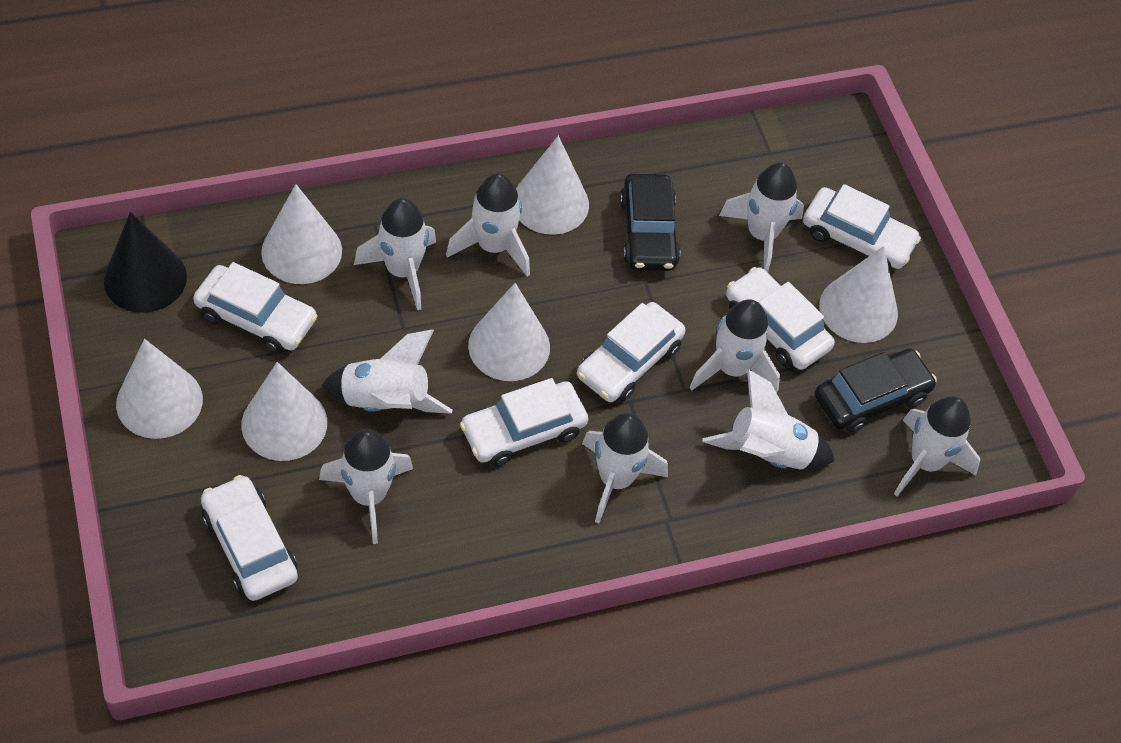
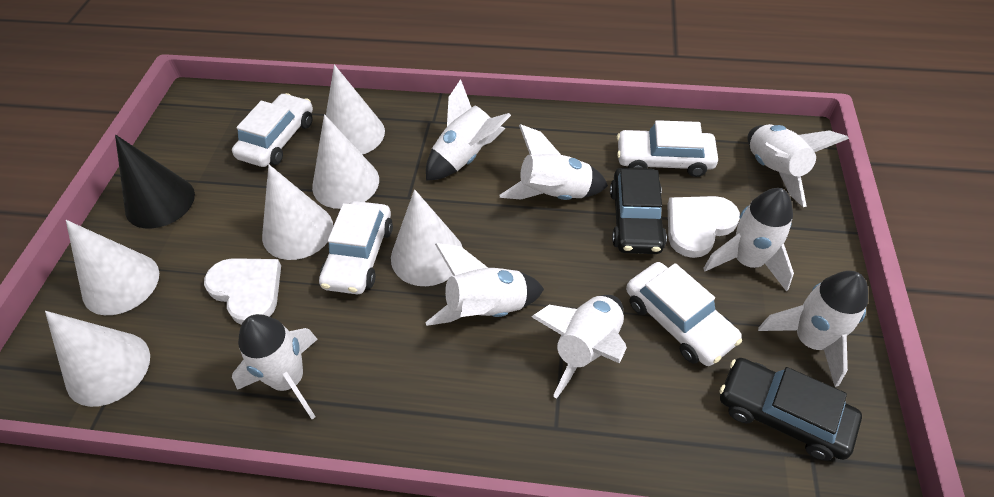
white car: [193,262,317,353] [201,475,298,601] [460,378,588,466] [577,302,686,402] [726,267,835,370] [803,184,921,269] = 6 -> [232,93,313,167] [319,201,393,294] [617,120,718,177] [626,262,742,366] = 4
white heart: none = 0 -> [204,258,281,325] [667,196,740,258] = 2
white rocket: [319,429,413,544] [321,330,453,414] [354,198,436,310] [446,173,530,277] [582,413,668,524] [689,299,780,393] [702,369,835,470] [719,163,804,272] [894,396,980,496] = 9 -> [232,314,318,419] [425,243,544,326] [426,79,511,181] [499,124,608,200] [531,295,627,398] [703,188,794,291] [747,124,849,207] [758,271,868,387] = 8

